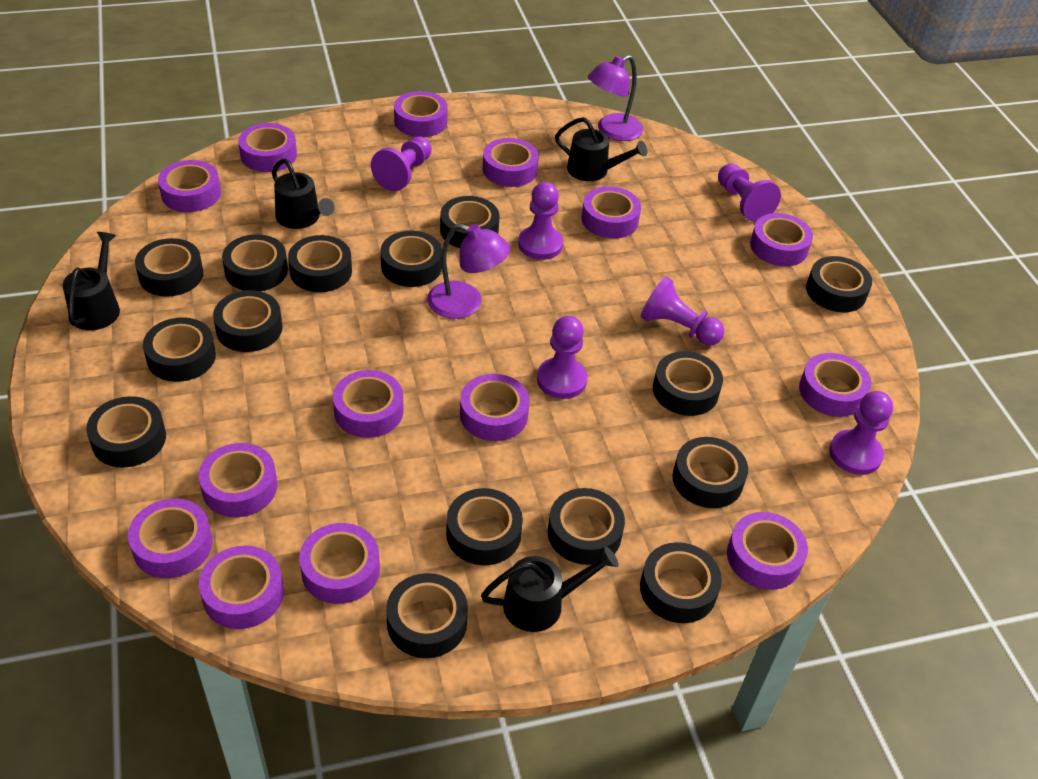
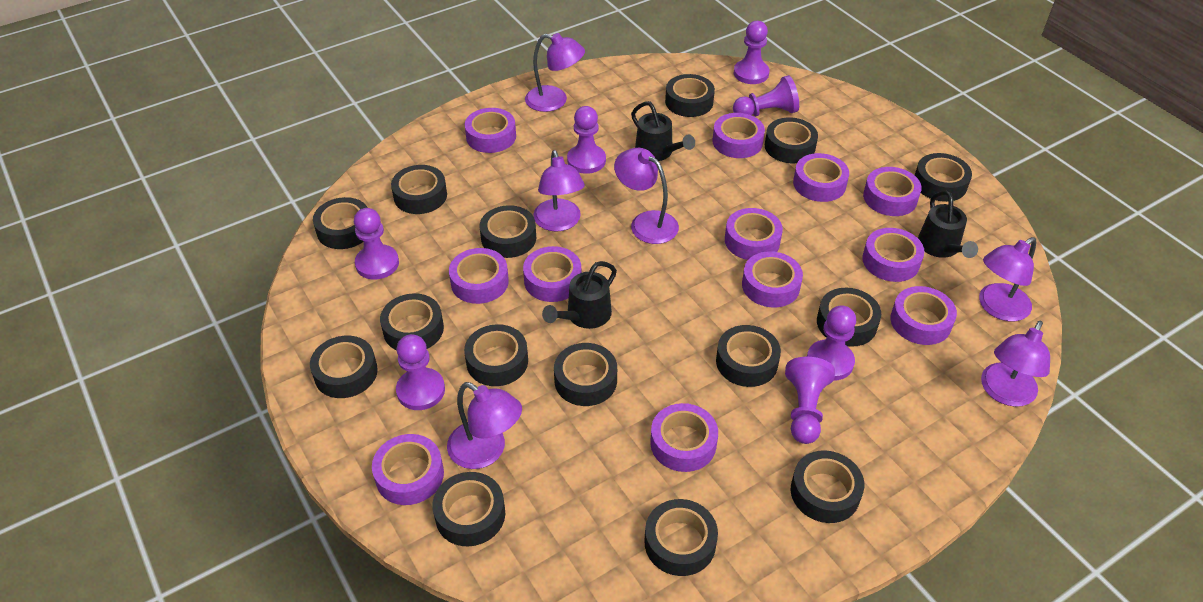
black watering can: [63,232,120,330] [272,159,335,229] [481,547,619,632] [555,117,647,181] = 4 -> [542,261,617,329] [631,101,695,161] [918,191,978,258] = 3
purple lamp: [427,223,510,319] [588,55,643,141] = 2 -> [447,382,522,469] [525,33,585,112] [533,150,585,232] [614,148,679,244] [979,237,1036,321] [981,320,1050,407] = 6
purple pawn: [371,136,432,191] [518,182,563,260] [537,316,587,399] [641,276,724,346] [718,164,781,222] [829,391,893,475] = 6 -> [354,208,399,280] [396,334,445,410] [567,106,606,174] [733,75,799,116] [734,21,770,84] [785,357,835,444] [807,305,856,381] = 7
purple tape: [128,499,212,578] [158,160,221,212] [198,443,277,517] [199,546,284,629] [238,123,297,172] [299,523,380,604] [333,370,404,438] [394,91,448,137] [460,374,530,441] [483,138,539,187] [581,186,641,238] [727,512,808,590] [750,213,813,266] [799,353,871,417] = 14 -> [372,434,444,505] [449,248,509,304] [465,108,516,153] [523,246,581,302] [650,403,718,472] [712,113,765,158] [725,208,783,260] [742,251,803,308] [793,153,849,202] [862,228,924,282] [863,167,922,216] [891,286,957,345] = 12

